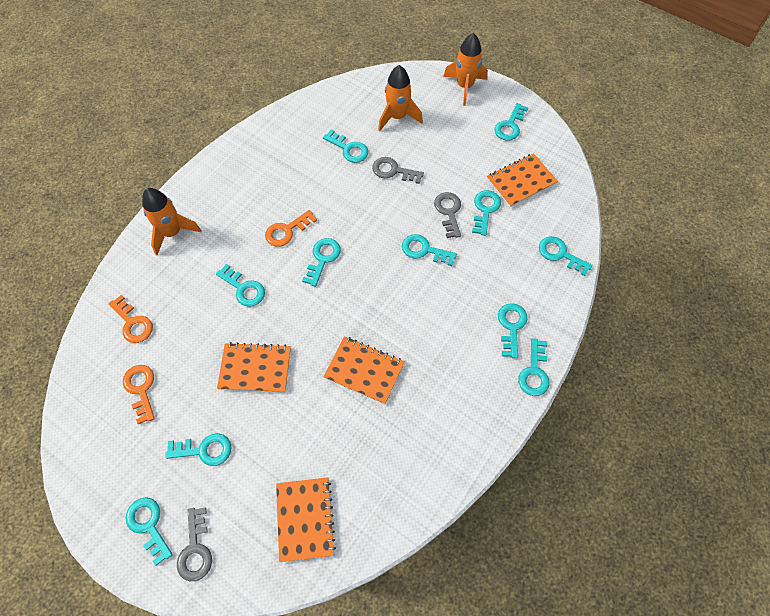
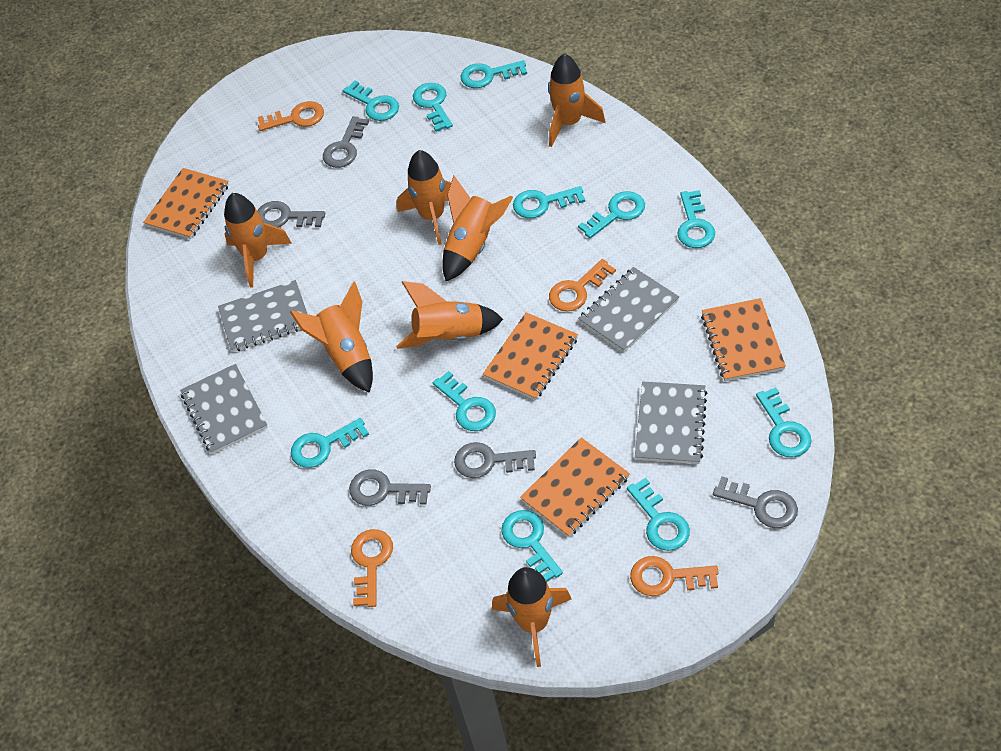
grey key: [177,507,212,581] [372,157,424,184] [434,192,461,238] = 3 -> [257,201,325,228] [323,116,369,168] [349,469,431,506] [454,442,536,478] [713,476,798,528] = 5
grey notebook: none = 0 -> [180,364,268,455] [218,280,307,352] [578,267,679,352] [635,381,707,464] = 4
orange key: [108,295,153,343] [123,365,155,424] [265,210,317,247] = 3 -> [258,101,324,131] [351,529,393,607] [549,259,616,312] [630,556,719,596] = 4
orange rocket: [142,188,202,255] [378,65,423,131] [443,33,488,106] = 3 -> [224,193,292,288] [290,281,373,393] [396,281,503,349] [397,150,451,245] [442,176,513,281] [492,567,572,667] [548,54,605,147] = 7

